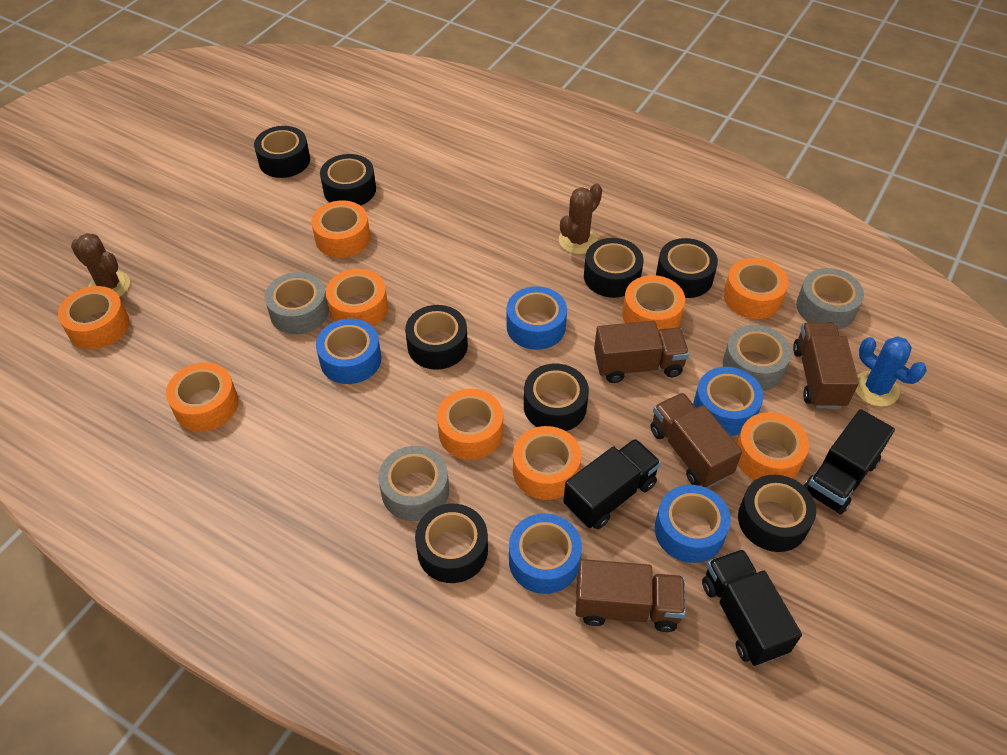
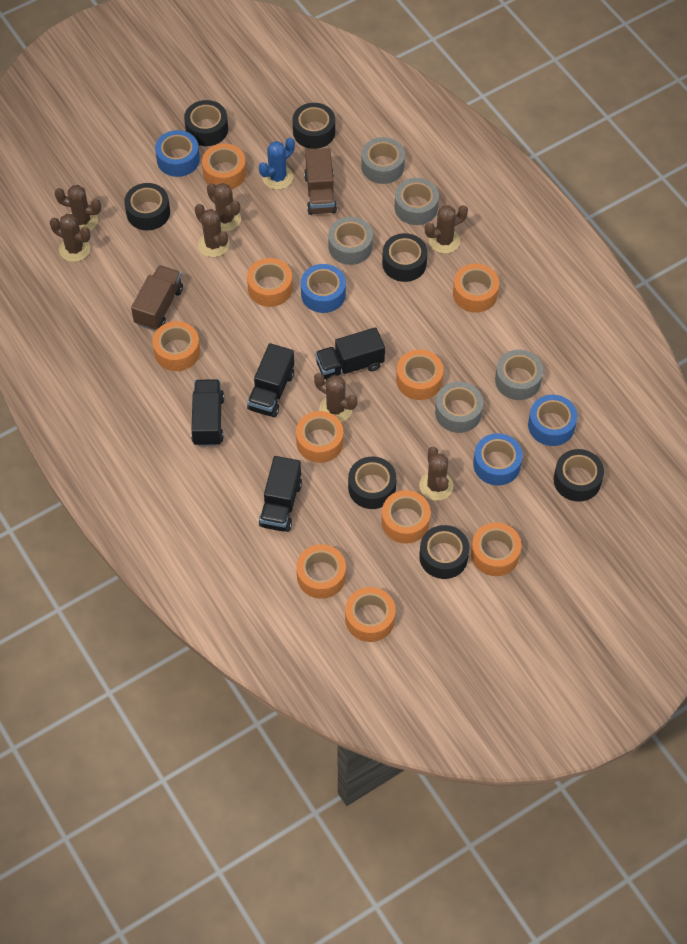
black tape: [254,126,310,178] [320,154,376,206] [405,305,468,370] [415,504,488,583] [524,364,589,431] [584,238,644,298] [656,238,718,298] [738,475,816,552] = 8 -> [124,183,170,231] [184,100,228,146] [293,103,335,149] [348,456,397,509] [382,233,427,282] [419,525,470,579] [554,449,604,502] = 7
black truck: [563,439,661,529] [702,549,802,666] [804,409,895,514] = 3 -> [191,379,224,446] [247,343,294,417] [259,456,302,532] [315,327,385,382] = 4
blue tape: [316,319,381,384] [507,286,567,350] [509,513,582,594] [655,485,731,563] [693,367,763,436] = 5 -> [155,130,200,177] [301,264,346,313] [473,433,523,485] [528,395,577,446] = 4
brown cactus: [71,233,130,297] [559,184,602,254] = 2 -> [50,214,91,262] [55,185,101,231] [195,204,229,257] [207,183,241,231] [314,373,357,422] [419,447,453,501] [425,205,468,253] = 7
brown truck: [576,559,686,632] [594,321,689,383] [650,393,742,488] [793,322,859,409] = 4 -> [131,265,183,331] [304,148,337,215] = 2
grey tape: [265,272,329,334] [378,446,449,521] [723,325,791,391] [796,268,864,330] = 4 -> [328,217,373,265] [361,137,405,184] [395,178,439,225] [435,382,483,433] [495,350,543,400] = 5
orange tape: [58,286,129,349] [166,363,238,431] [311,201,371,258] [326,269,388,327] [437,389,503,460] [513,426,581,500] [622,275,685,330] [724,258,788,319] [736,412,809,480] = 9 -> [153,321,200,371] [202,143,246,189] [247,258,293,307] [296,411,343,463] [296,544,346,599] [345,587,396,642] [381,490,431,544] [396,350,443,400] [453,264,499,313] [471,522,522,576] = 10

